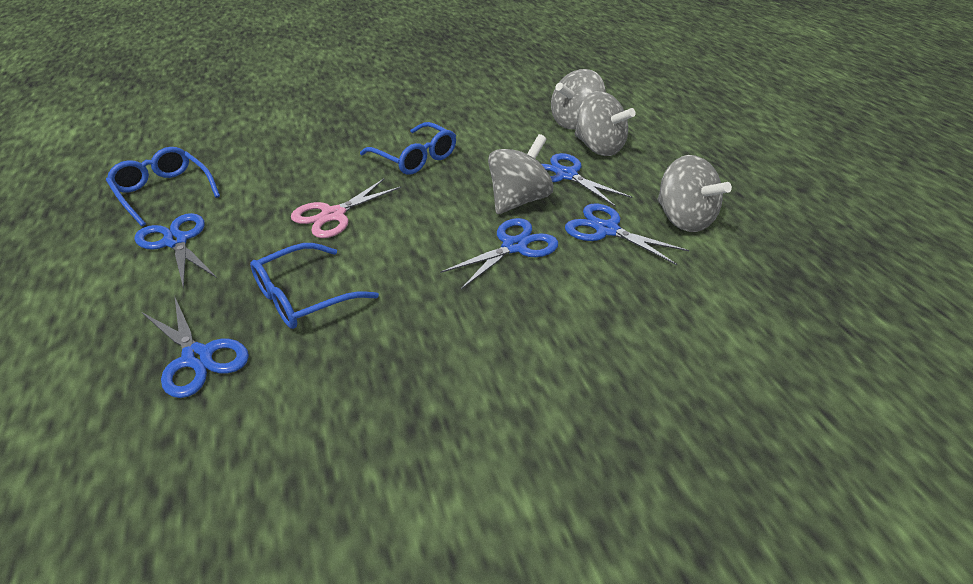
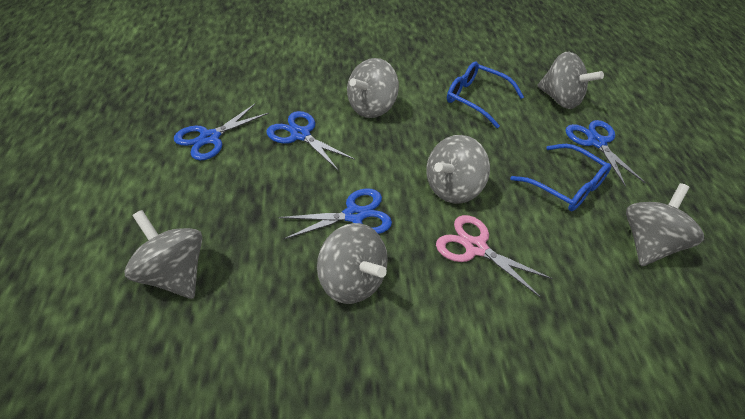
blue glasses: [106,147,220,226] [250,243,379,329] [360,122,456,175] = 3 -> [447,62,524,128] [510,144,612,211] = 2
blue scissors: [135,213,217,289] [142,295,249,398] [440,218,558,289] [542,153,632,207] [565,204,689,265] = 5 -> [174,104,269,161] [267,111,355,170] [278,188,392,240] [565,120,646,187] = 4
grey spinning top: [488,134,553,214] [551,69,606,129] [575,91,636,156] [657,155,732,232] = 4 -> [124,210,202,299] [317,223,388,304] [347,58,399,118] [426,135,490,204] [537,52,604,109] [626,183,704,266] = 6

